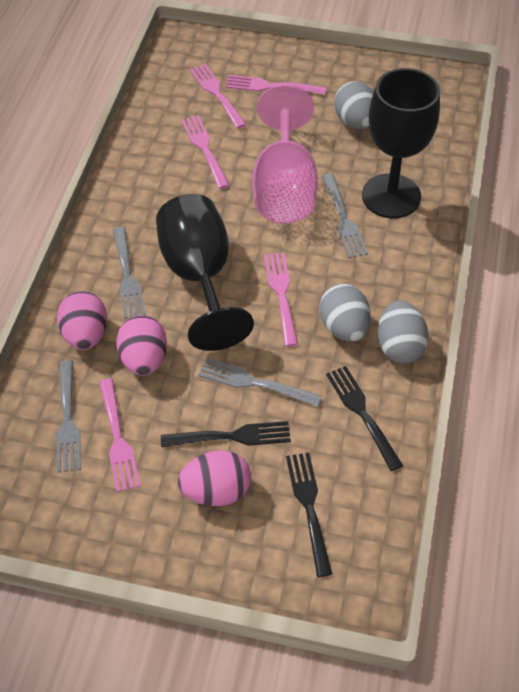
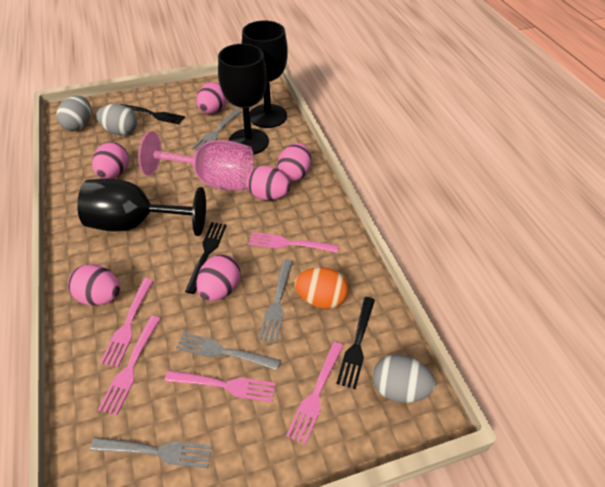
black goblet: [156,194,254,351] [362,68,440,218] = 2 -> [77,178,206,236] [218,44,269,155] [242,21,288,128] = 3
orange egg: none = 0 -> [295,267,348,309] = 1
pink egg: [57,291,107,350] [116,315,167,376] [178,450,251,506] = 3 -> [68,264,120,306] [92,142,129,179] [196,82,227,114] [196,254,240,301] [247,166,290,200] [277,143,311,181] = 6

